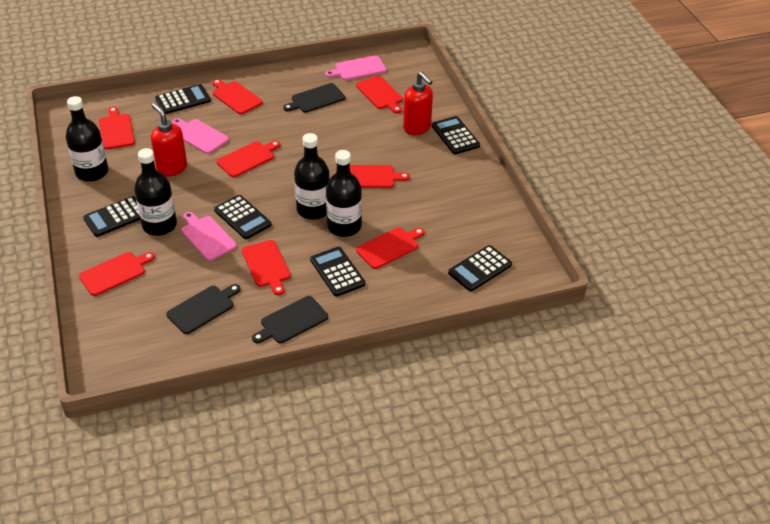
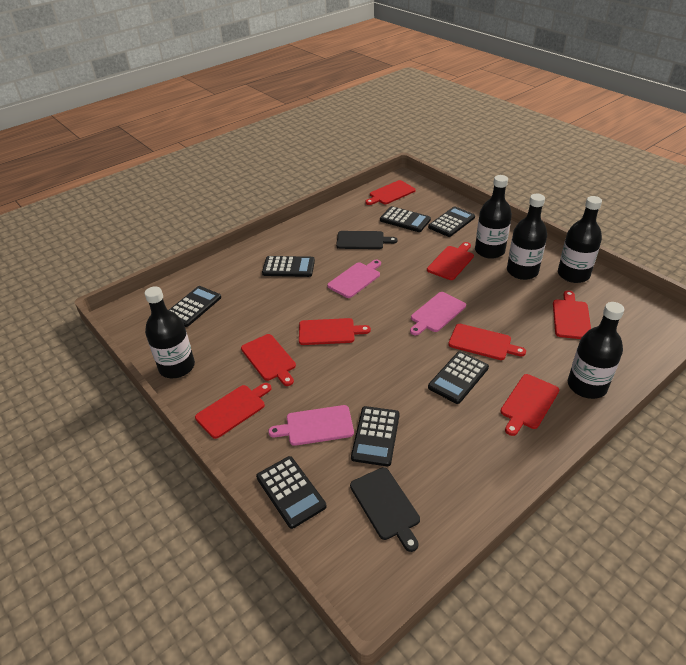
black bottle: [66,96,109,182] [134,148,177,236] [294,133,330,220] [326,150,362,237] = 4 -> [145,286,195,378] [475,175,512,259] [507,194,547,280] [558,196,602,283] [568,302,624,399] = 5
black calculator: [83,196,141,237] [155,84,211,114] [214,195,271,239] [310,247,365,297] [432,116,480,154] [448,245,512,291] = 6 -> [169,286,221,327] [256,456,326,529] [262,256,315,277] [351,406,400,466] [380,206,431,232] [428,206,475,237] [428,351,489,404] = 7
black cutting board: [166,284,241,334] [252,296,328,343] [283,83,345,113] = 3 -> [336,231,397,249] [350,467,420,552] = 2
red soap dispenser: [151,103,187,177] [403,72,433,135] = 2 -> none = 0

